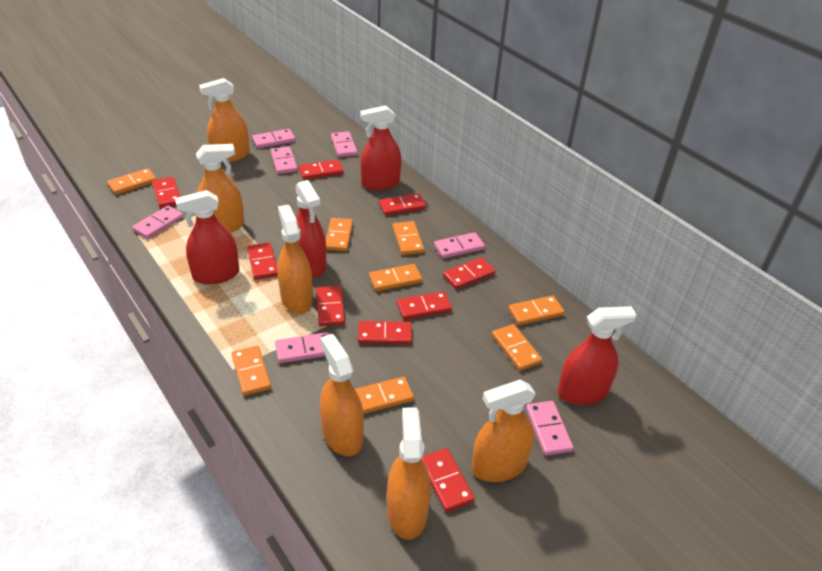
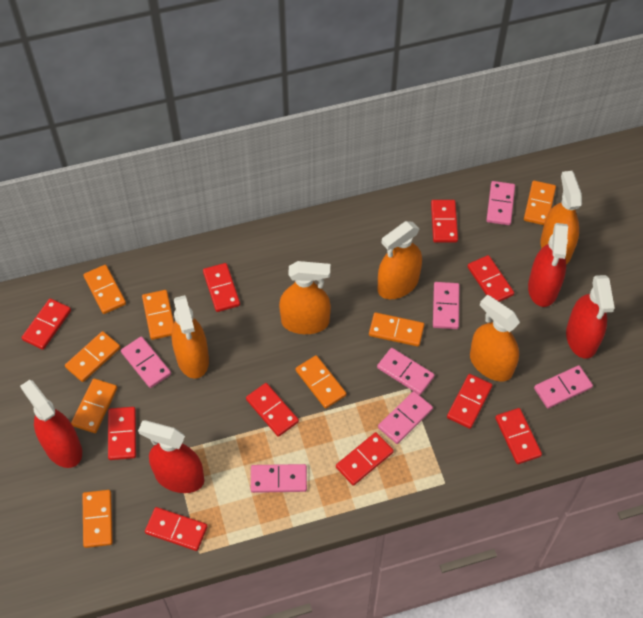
orange spray bottle: [196,144,244,233] [199,78,250,162] [277,205,313,313] [320,334,364,456] [387,407,431,540] [471,380,536,482] = 6 -> [172,295,209,379] [279,261,331,334] [378,221,422,299] [470,295,520,382] [541,171,582,264] = 5
red domino: [152,177,180,208] [247,242,278,280] [299,160,343,180] [316,286,345,326] [358,321,412,344] [379,193,426,216] [397,291,452,320] [422,448,475,512] [443,257,495,289] = 9 -> [21,299,71,350] [108,407,136,460] [145,507,208,551] [203,263,240,312] [246,383,299,437] [336,432,394,486] [431,200,458,243] [447,374,492,429] [467,255,514,302] [495,408,542,464] = 10

